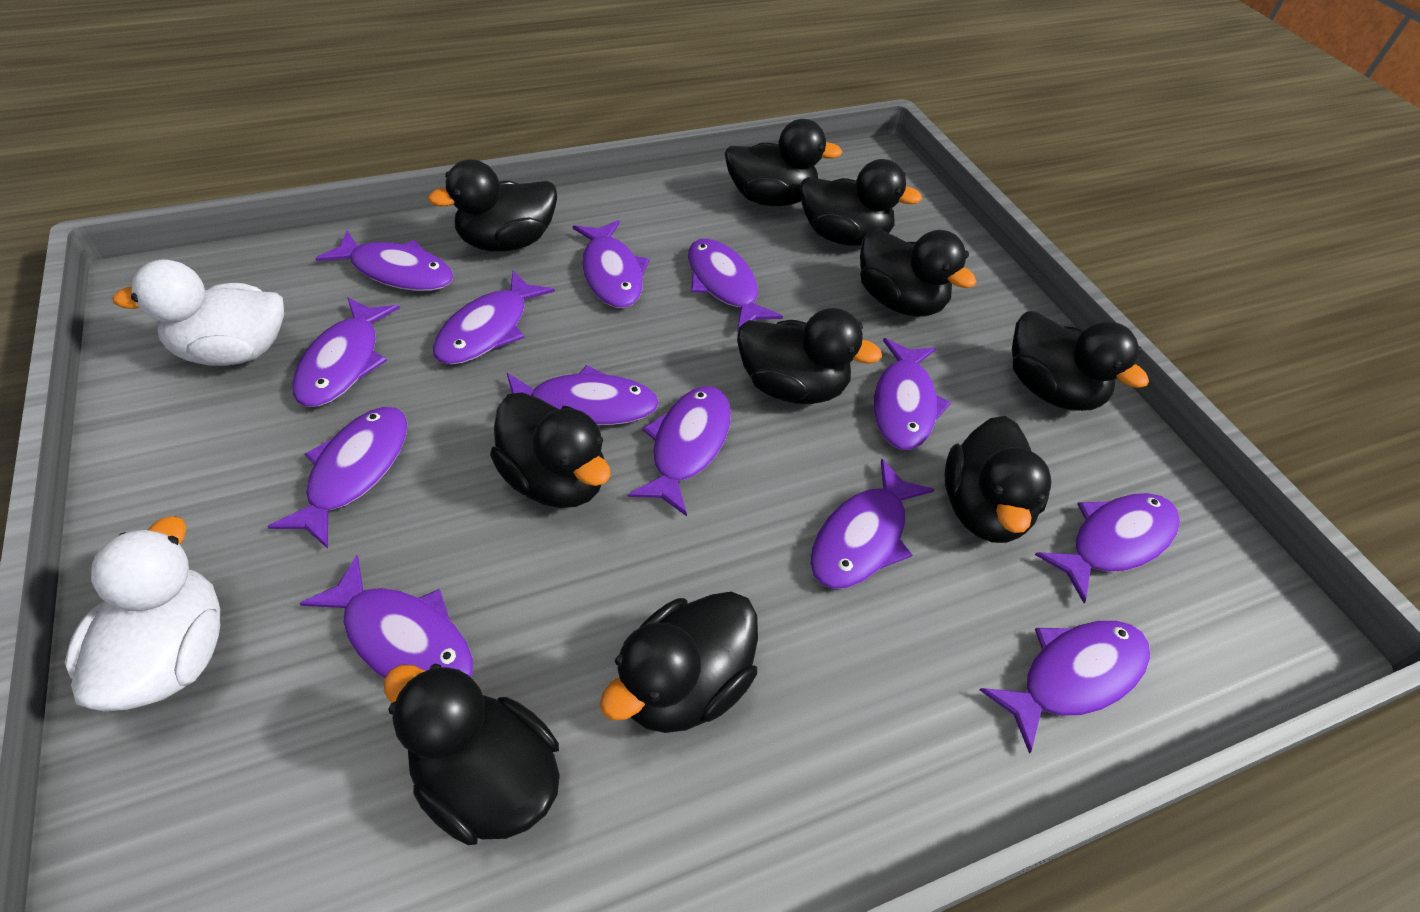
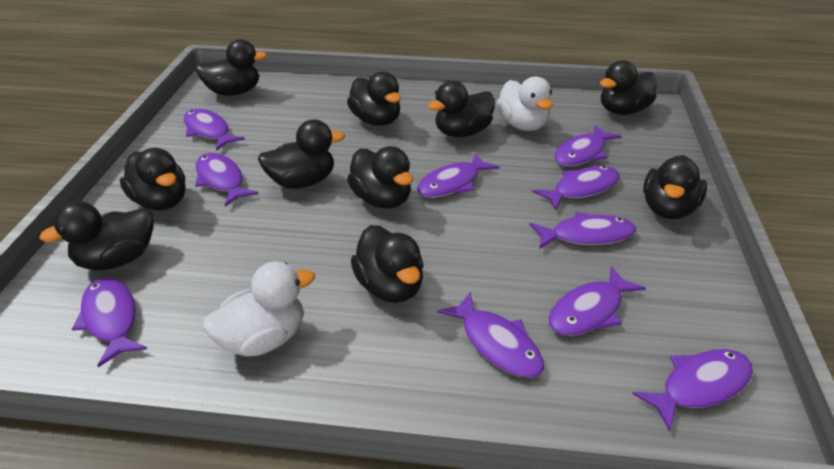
purple fish: [267,407,407,549] [292,297,400,407] [299,555,473,678] [315,231,453,291] [432,271,555,365] [507,365,659,425] [573,220,649,308] [628,386,731,516] [688,239,783,332] [810,459,935,589] [874,338,951,450] [980,621,1150,754] [1035,493,1180,603] = 13 -> [72,277,147,368] [184,109,245,151] [195,153,259,207] [417,153,499,198] [437,292,544,378] [529,212,636,249] [533,166,619,210] [548,266,646,336] [554,125,622,166] [632,349,753,432] = 10

